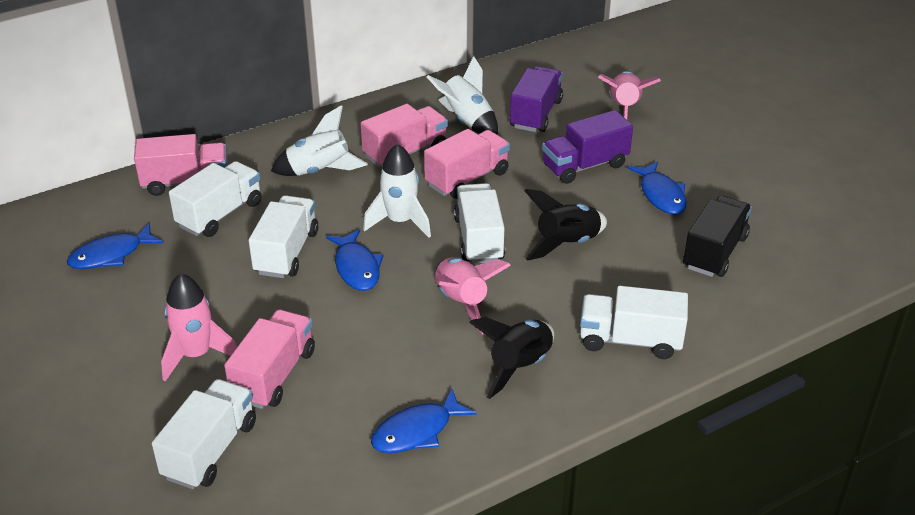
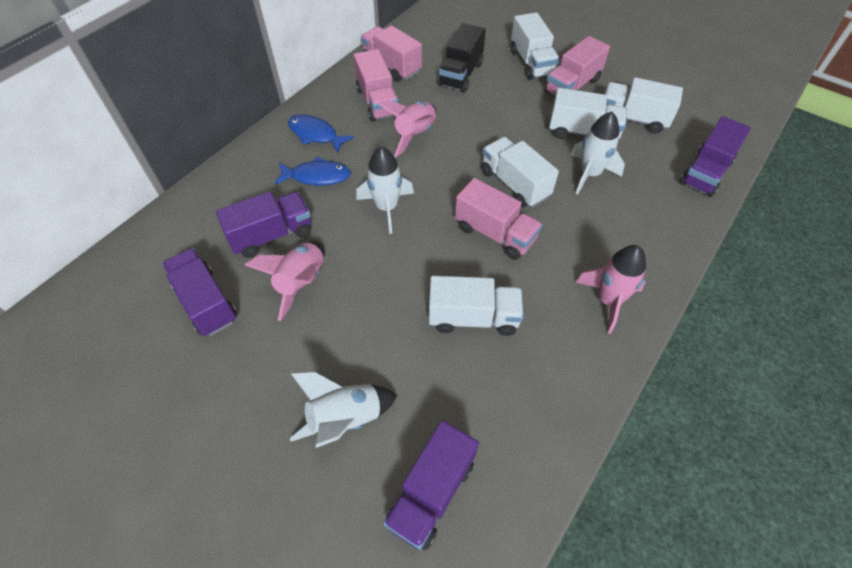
black rocket: [469,317,554,399] [524,189,607,261] = 2 -> none = 0
blue fish: [67,223,163,269] [326,229,384,291] [371,389,476,453] [628,161,687,214] = 4 -> [274,157,351,186] [288,114,354,154] = 2
purple truck: [510,66,563,132] [542,110,633,184] = 2 -> [162,248,237,336] [216,191,311,258] [383,420,479,550] [680,116,751,197] = 4

